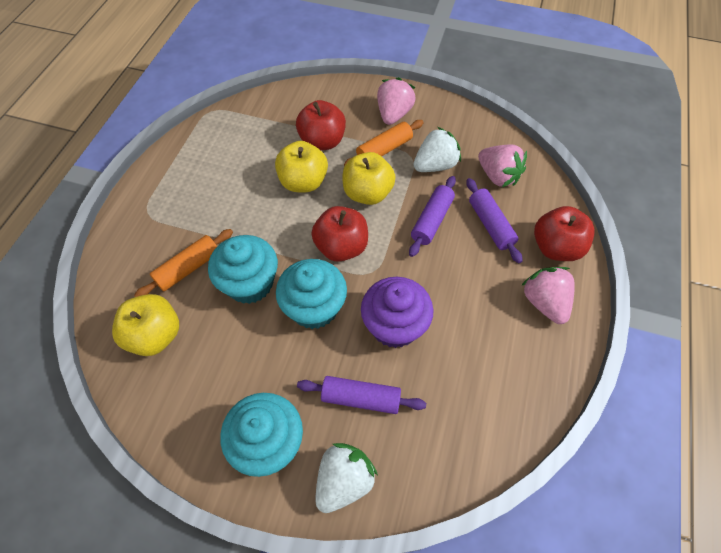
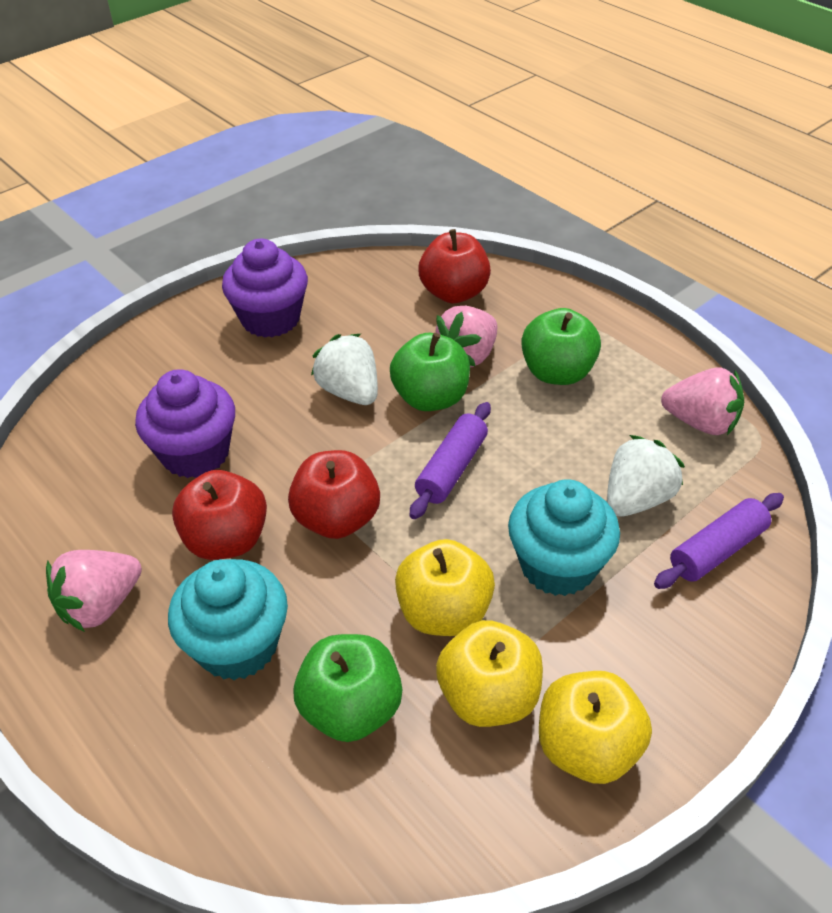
green apple: none = 0 -> [293,634,402,742] [390,333,470,411] [521,308,601,385] = 3
orange rolling pin: [134,229,233,297] [344,120,424,166] = 2 -> none = 0
purple cupcake: [361,277,433,348] = 1 -> [135,369,235,478] [222,239,308,338] = 2
purple rolling pin: [297,376,426,414] [409,176,456,257] [466,178,522,263] = 3 -> [410,402,491,519] [654,493,784,589] = 2
turquoise cupcake: [208,235,278,304] [220,393,303,477] [276,259,347,329] = 3 -> [168,559,288,680] [508,479,620,596] = 2

